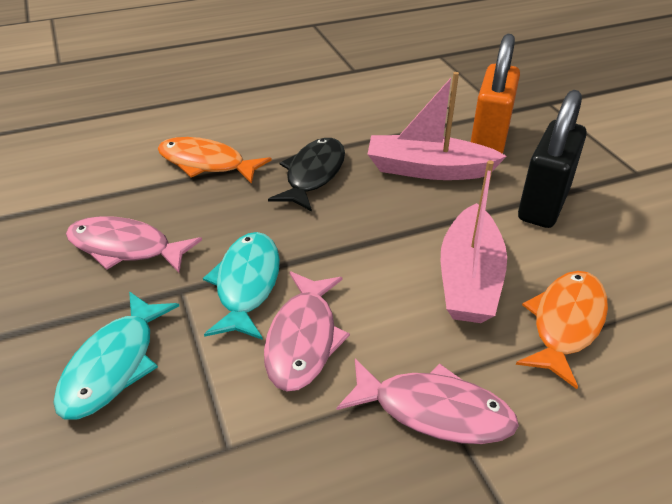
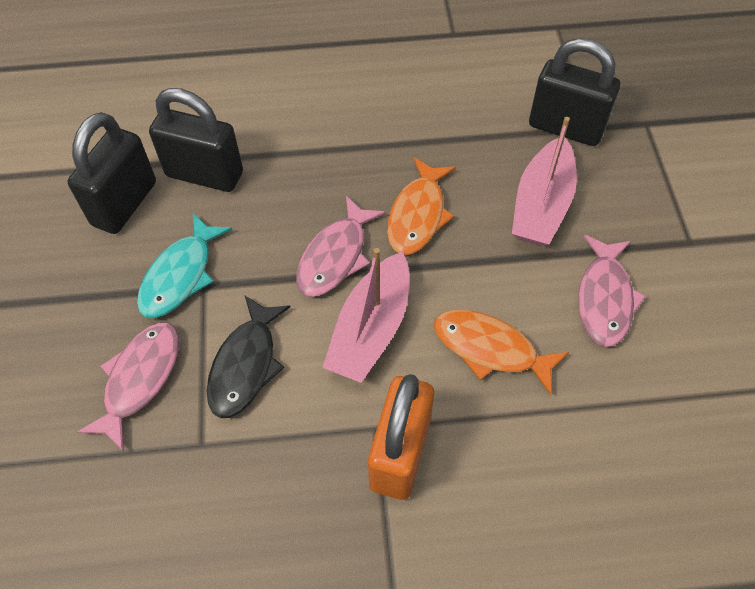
black padlock: [518,90,587,228] = 1 -> [68,112,156,234] [149,88,243,192] [529,38,620,146] = 3
turquoise fish: [53,292,179,420] [203,232,280,340] = 2 -> [137,214,232,318] = 1

